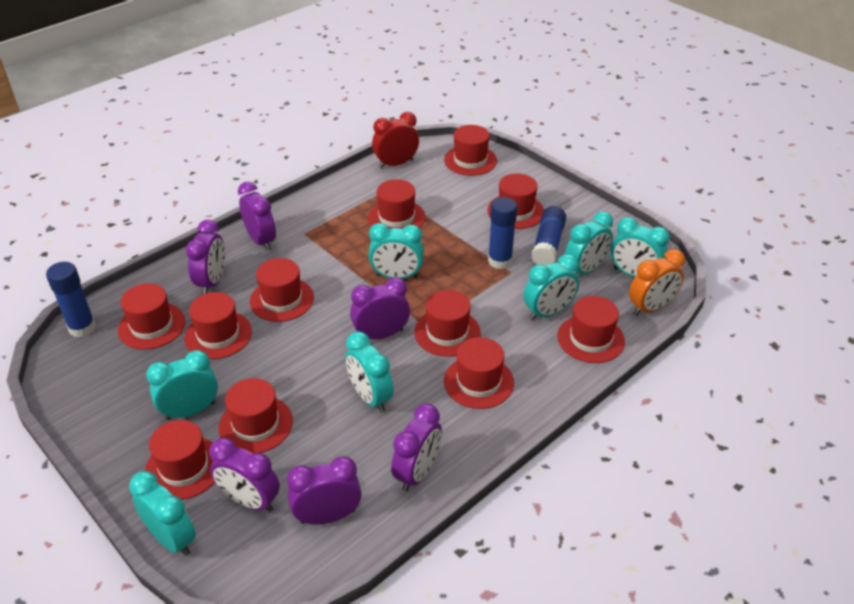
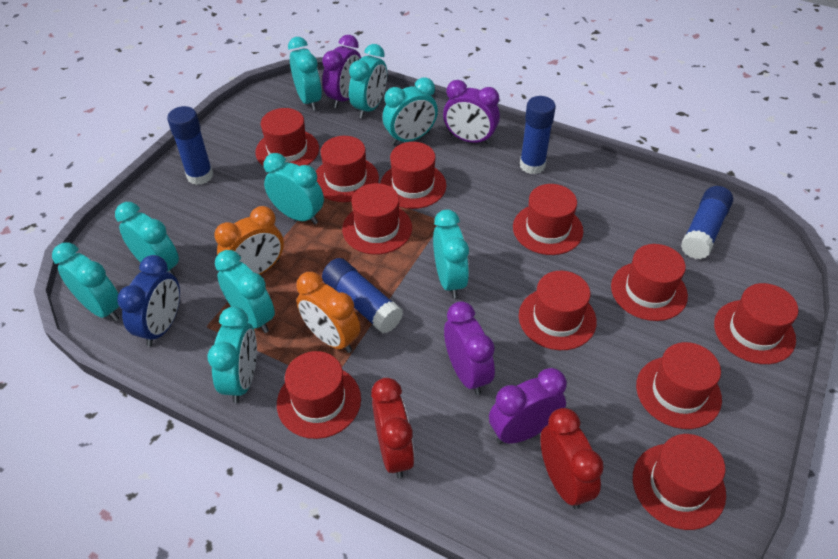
blue clock: none = 0 -> [117,255,180,347] = 1
blue glue stick: [46,262,96,338] [488,197,517,269] [531,206,566,266] = 3 -> [167,106,213,185] [322,258,403,333] [520,96,556,174] [681,186,733,259] = 4
orange clock: [629,249,685,316] = 1 -> [214,206,284,275] [296,272,360,353] = 2
purple clock: [186,220,225,294] [209,438,280,512] [238,181,276,251] [287,456,362,525] [350,277,410,339] [391,403,442,492] = 6 -> [322,35,361,108] [443,80,500,145] [444,301,495,395] [489,368,567,444] = 4
red clock: [372,112,419,169] = 1 -> [371,378,415,478] [540,408,604,509] = 2
turquoise clock: [129,471,196,556] [146,350,218,420] [345,331,394,412] [368,223,424,279] [523,254,579,320] [565,211,613,275] [611,217,670,277] = 7 -> [52,242,119,321] [115,202,179,277] [207,306,257,403] [215,250,275,333] [264,153,324,224] [288,37,322,111] [349,44,387,118] [383,77,438,145] [433,209,469,298] = 9

